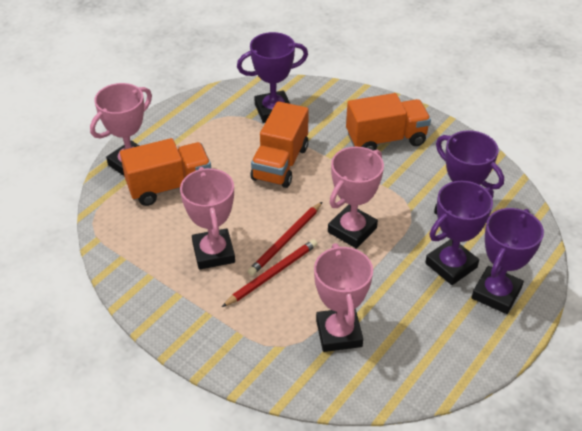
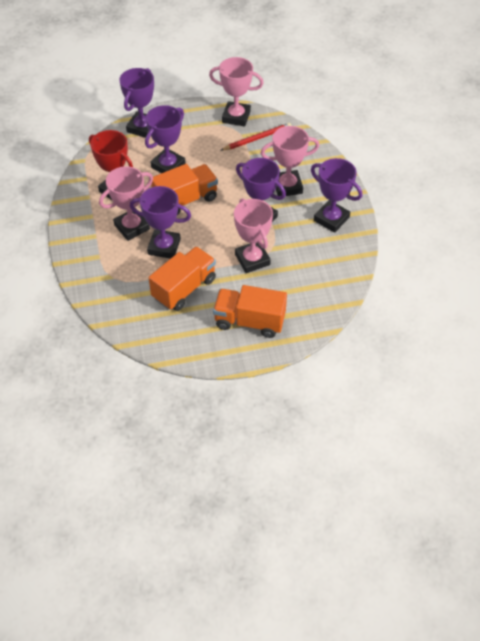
purple trophy: [237,32,308,123] [425,181,494,285] [434,130,504,215] [472,208,544,314] = 4 -> [119,68,154,138] [130,186,191,259] [145,105,186,173] [236,158,286,222] [311,158,362,233] = 5
red pencil: [222,239,317,307] [248,202,322,276] = 2 -> [220,123,292,151] = 1
red trophy: none = 0 -> [89,130,133,201] = 1

